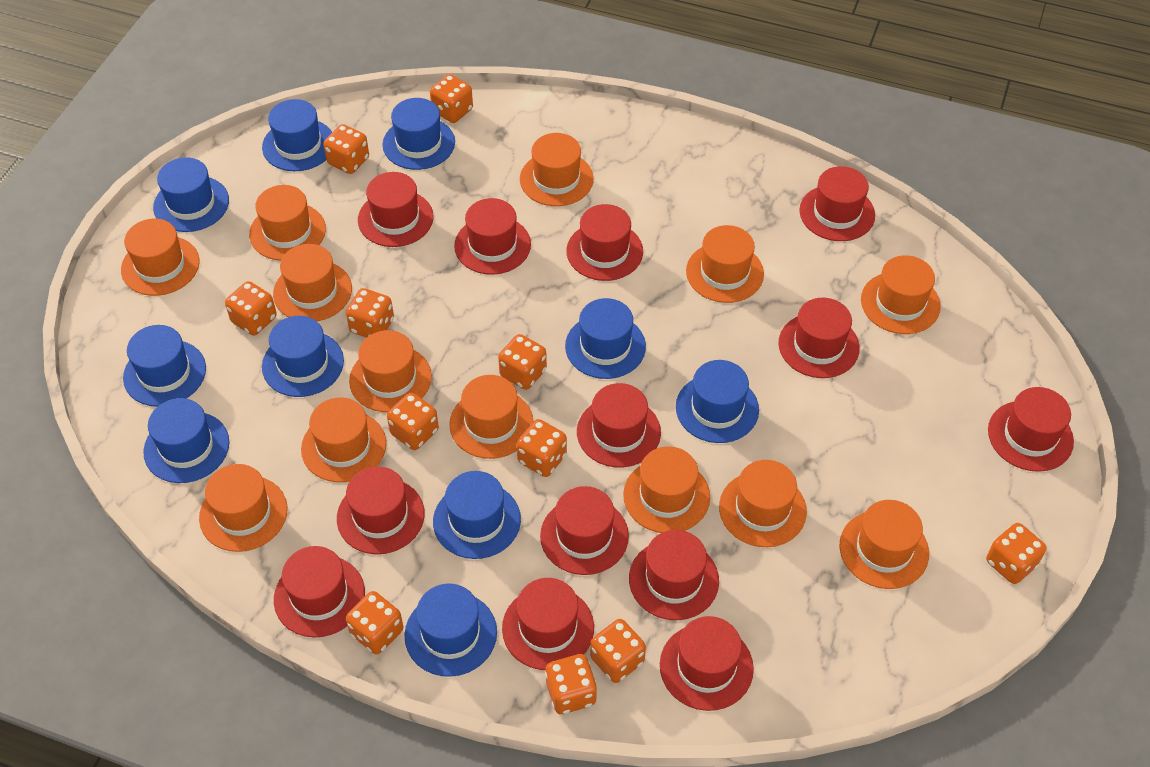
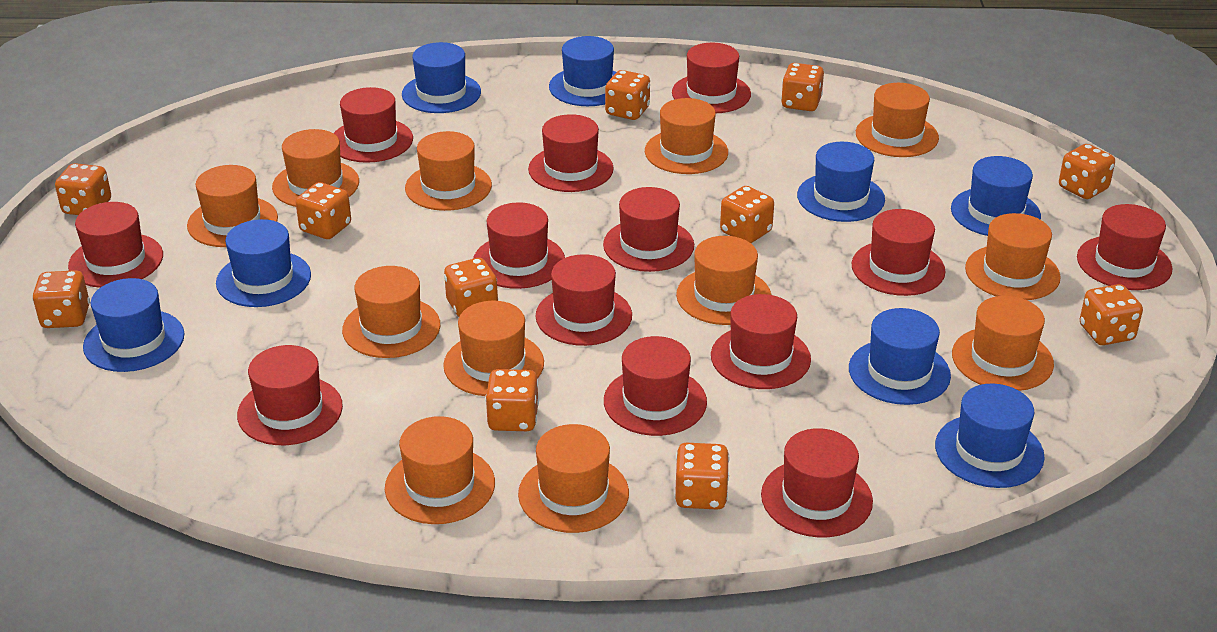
blue hat: [123,325,206,407] [143,398,229,483] [153,157,229,232] [262,99,332,171] [262,316,344,397] [382,98,455,170] [404,583,497,677] [433,471,521,559] [565,298,646,379] [676,360,759,443] = 10 -> [83,278,184,372] [216,219,311,307] [402,42,481,113] [549,36,616,106] [797,142,885,222] [849,308,951,405] [935,384,1045,488] [951,156,1041,236] = 8
orange hat: [121,219,199,296] [199,464,287,552] [249,185,326,261] [273,244,352,321] [301,397,386,482] [349,330,432,412] [449,375,533,459] [520,133,594,206] [623,446,710,533] [686,225,764,303] [719,460,807,547] [839,500,929,589] [861,255,941,334] = 13 -> [187,165,278,247] [272,129,359,207] [342,266,440,358] [385,416,495,524] [405,131,492,211] [443,301,544,396] [518,424,629,533] [645,98,728,174] [676,236,772,325] [856,83,939,157] [952,296,1054,391] [965,213,1061,300] = 12

